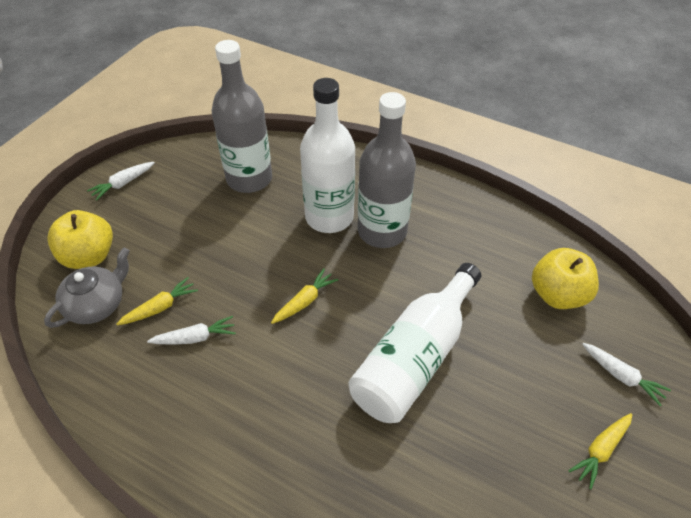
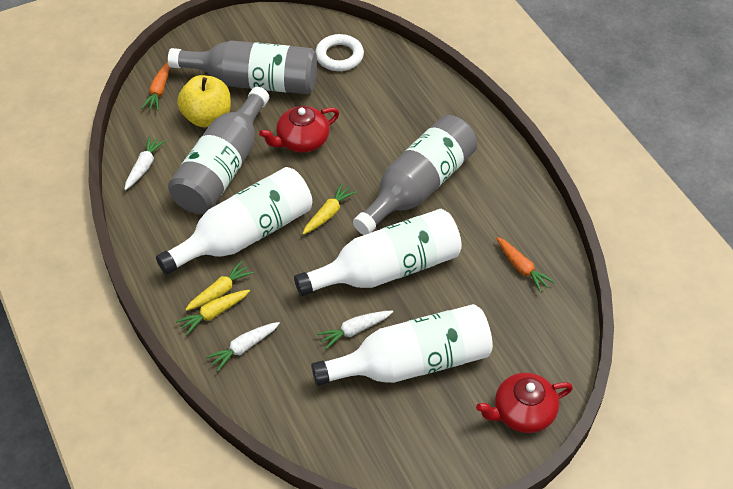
grey bottle: [212,40,272,193] [358,92,416,248] = 2 -> [168,41,317,94] [168,87,269,214] [353,115,477,235] = 3
grey teapot: [44,247,130,328] = 1 -> none = 0
orange carrot: none = 0 -> [141,62,170,111] [496,237,555,293] = 2
red teapot: none = 0 -> [259,106,339,153] [476,373,573,433] = 2
white bottle: [300,78,355,233] [349,263,481,423] = 2 -> [156,167,312,275] [294,209,462,297] [311,304,493,386] = 3
white ring: none = 0 -> [315,34,364,71] = 1
yellow apple: [47,210,113,269] [532,248,599,309] = 2 -> [177,75,231,127] = 1

